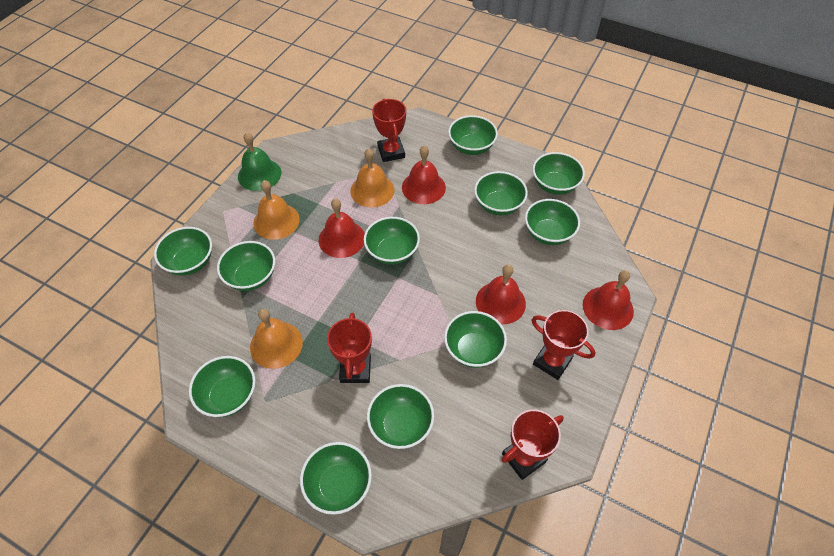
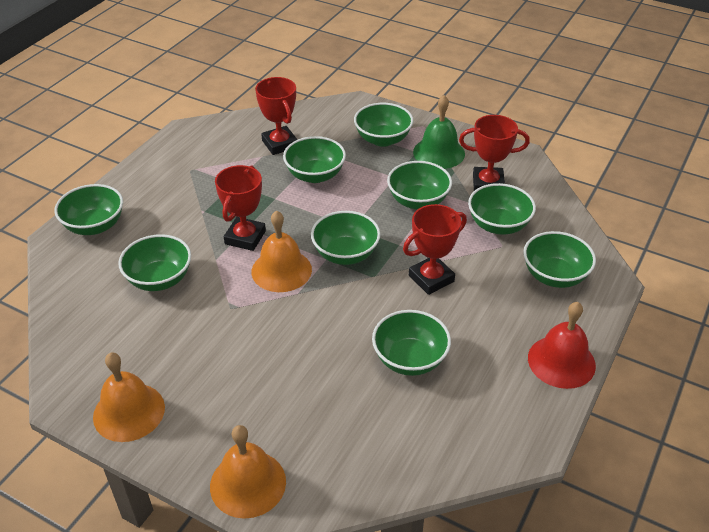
green bowl: [154,227,212,276] [189,356,255,417] [217,241,275,291] [300,442,372,515] [364,217,420,265] [367,384,434,449] [444,311,507,368] [448,115,498,155] [474,171,528,216] [525,199,580,245] [533,152,585,195] = 11 -> [55,184,123,235] [118,234,191,291] [283,136,346,183] [311,211,380,265] [354,103,413,147] [372,310,451,376] [387,161,452,209] [468,183,536,235] [523,231,596,288] = 9
red bell: [319,199,365,258] [402,145,446,204] [476,265,526,324] [583,270,634,330] = 4 -> [528,302,596,389] = 1

